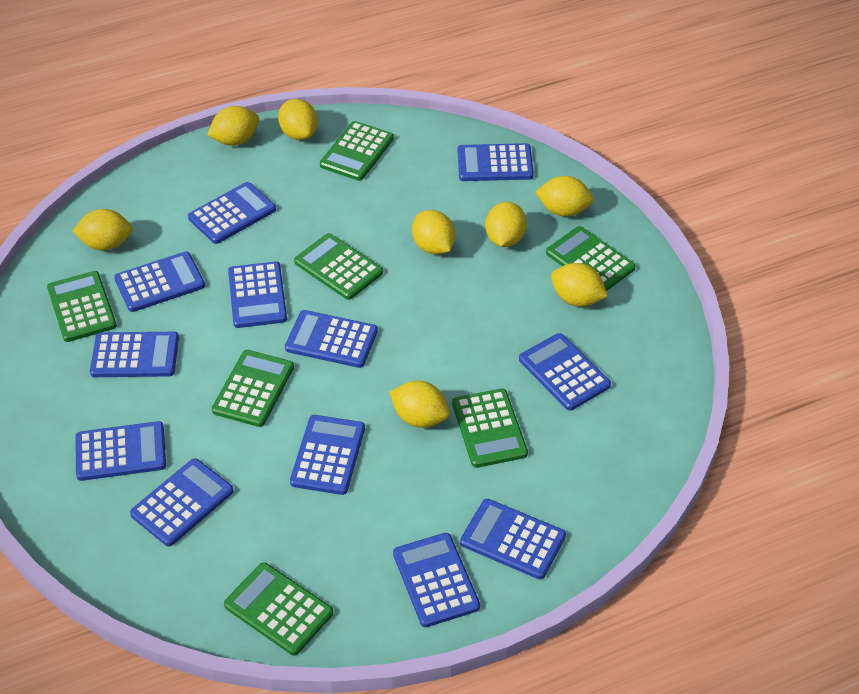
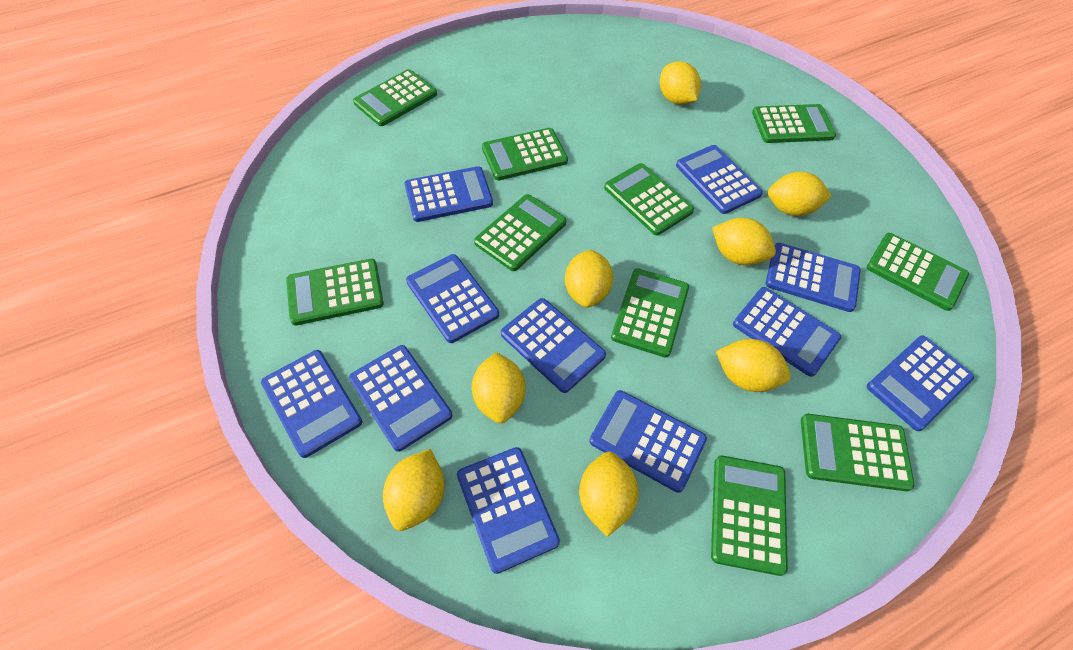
blue calculator: [75,421,166,481] [90,332,179,377] [114,251,205,312] [130,458,234,546] [188,182,276,244] [228,261,287,328] [285,310,378,368] [290,415,365,495] [393,533,480,627] [457,143,534,181] [460,499,566,579] [519,333,611,411] = 12 -> [261,350,362,458] [349,345,452,452] [404,166,493,222] [406,254,499,343] [457,447,560,574] [501,298,606,393] [589,390,707,493] [676,145,763,214] [733,287,841,377] [766,243,861,312] [867,335,974,431] = 11
green calculator: [47,271,117,342] [212,350,294,427] [224,562,333,655] [294,233,383,300] [320,121,394,181] [452,389,528,468] [546,226,636,291] = 7 -> [286,259,384,326] [353,69,437,126] [474,194,566,271] [482,128,568,181] [604,163,694,235] [611,268,689,358] [711,456,788,576] [752,104,836,143] [801,414,915,491] [867,233,969,311] = 10

